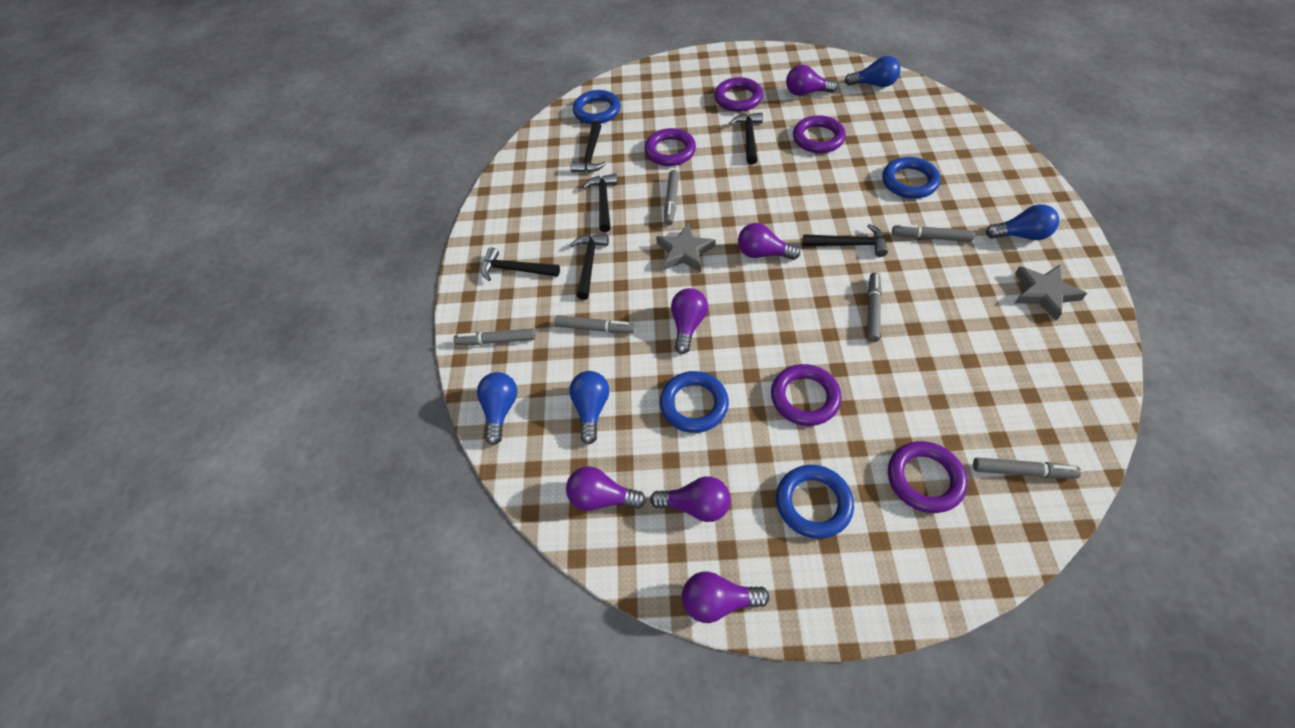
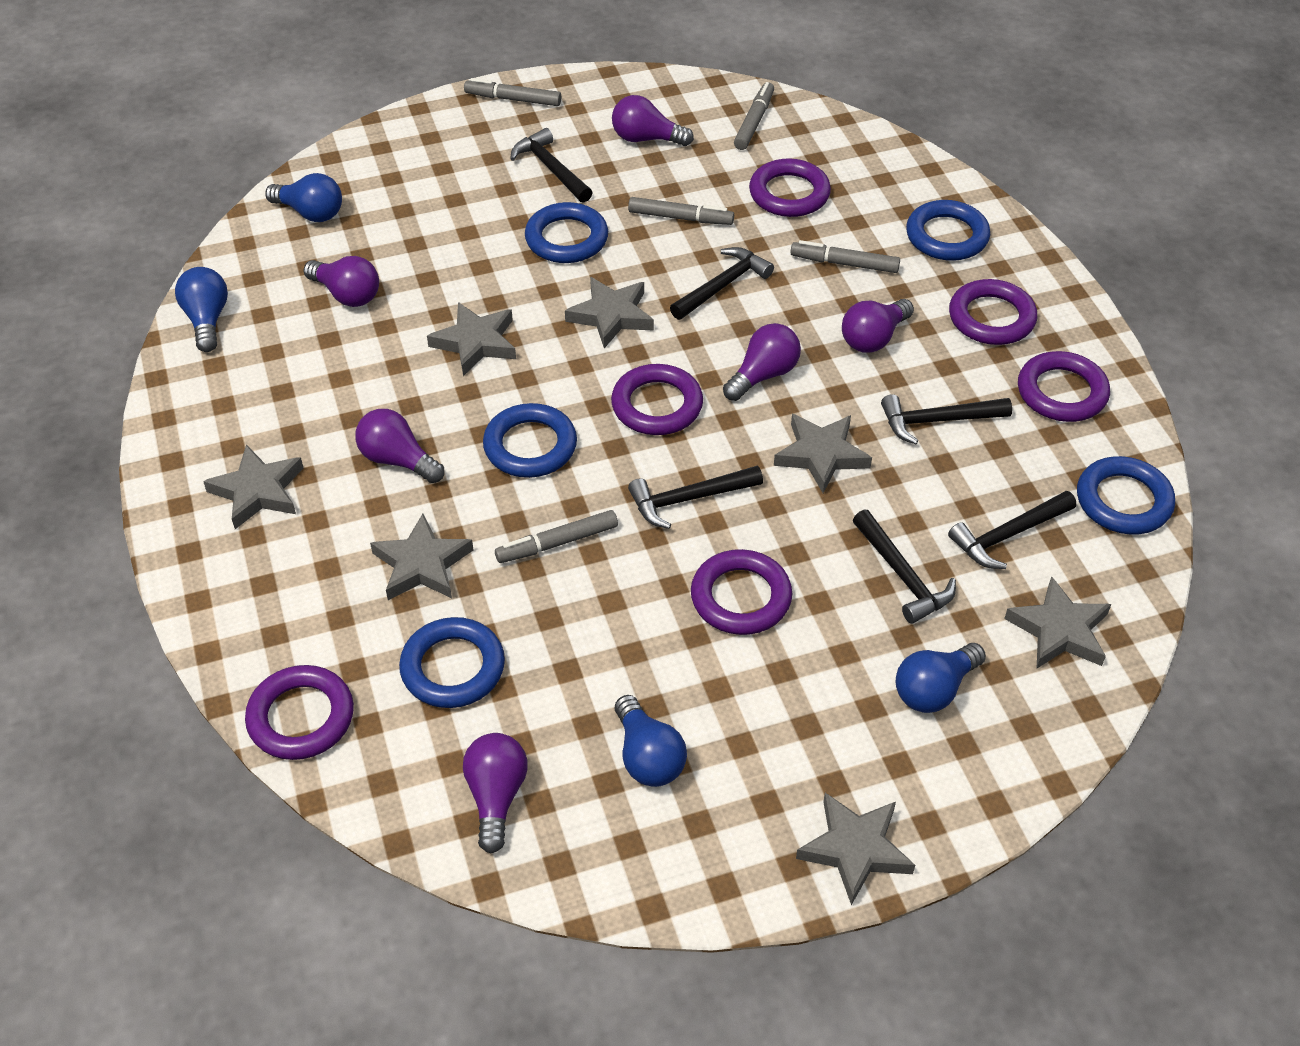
blue ring: [573,90,621,124] [660,371,729,433] [776,465,854,539] [882,157,941,199] = 4 -> [399,617,505,708] [483,403,577,478] [525,202,608,263] [906,200,990,261] [1077,456,1175,534] = 5
grey marker: [453,328,536,345] [554,315,635,333] [664,170,679,225] [867,272,882,342] [892,224,974,242] [973,458,1081,478] = 6 -> [464,78,561,106] [495,510,618,563] [628,197,734,225] [734,82,774,150] [790,240,900,273] = 5
grey star: [656,223,716,272] [1015,265,1087,321] = 2 -> [203,445,304,529] [370,514,474,600] [427,302,516,376] [565,277,654,348] [774,414,872,493] [796,793,915,905] [1004,576,1111,668] = 7
purple ring: [645,128,696,166] [714,77,763,112] [771,364,842,426] [793,115,846,153] [888,441,967,513] = 5 -> [245,665,354,760] [611,364,703,435] [691,549,792,635] [749,158,831,217] [949,279,1037,345] [1018,351,1110,422] = 6

